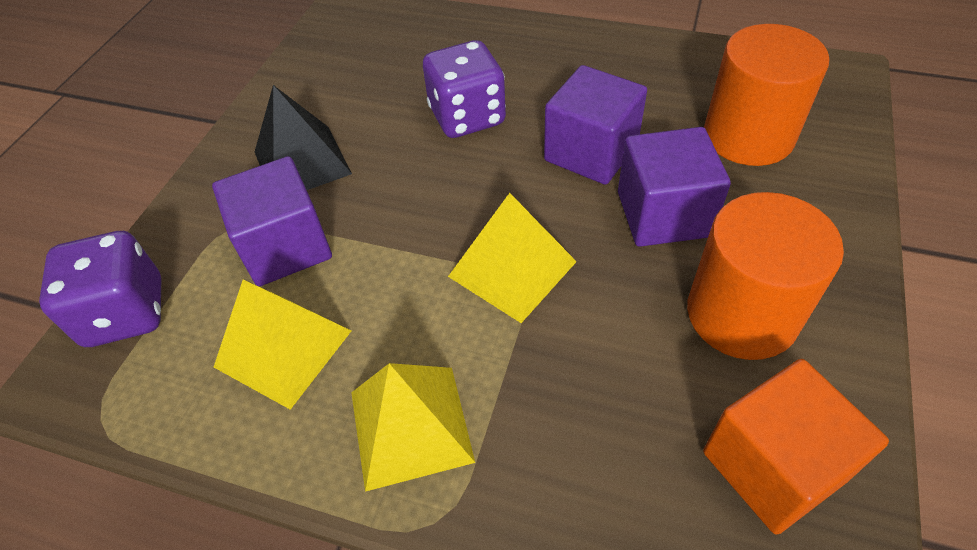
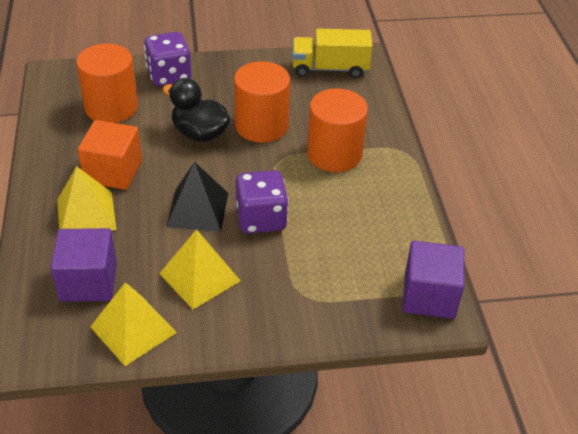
black duck: none = 0 -> [163,78,231,142] = 1
orange cylinder: [687,192,844,360] [704,24,829,166] = 2 -> [76,44,138,123] [234,61,290,143] [307,88,368,172] = 3
purple cube: [212,156,332,286] [544,65,647,185] [618,127,731,247] = 3 -> [50,228,117,302] [403,241,464,319] = 2
yellow truck: none = 0 -> [292,29,373,78] = 1

